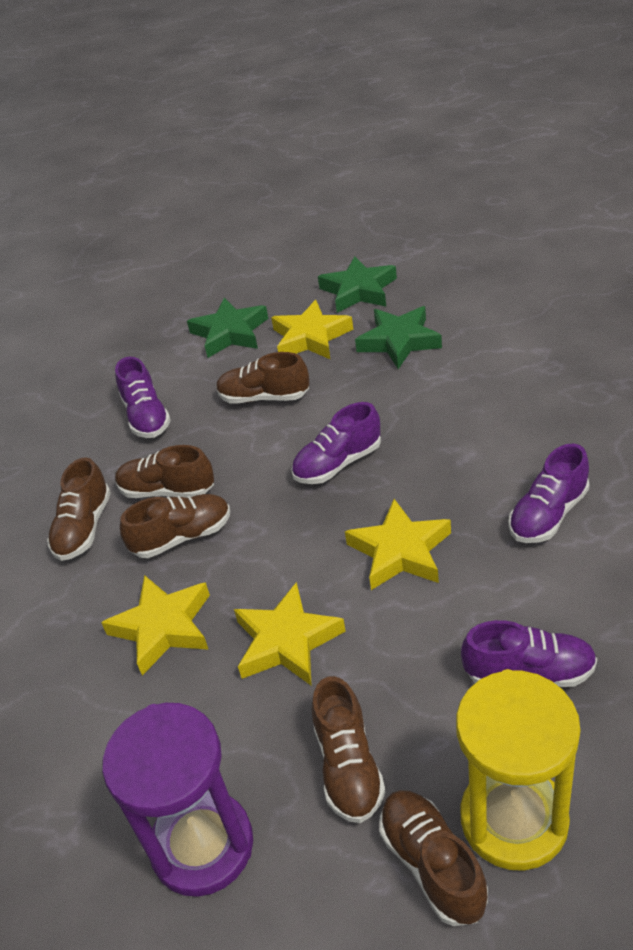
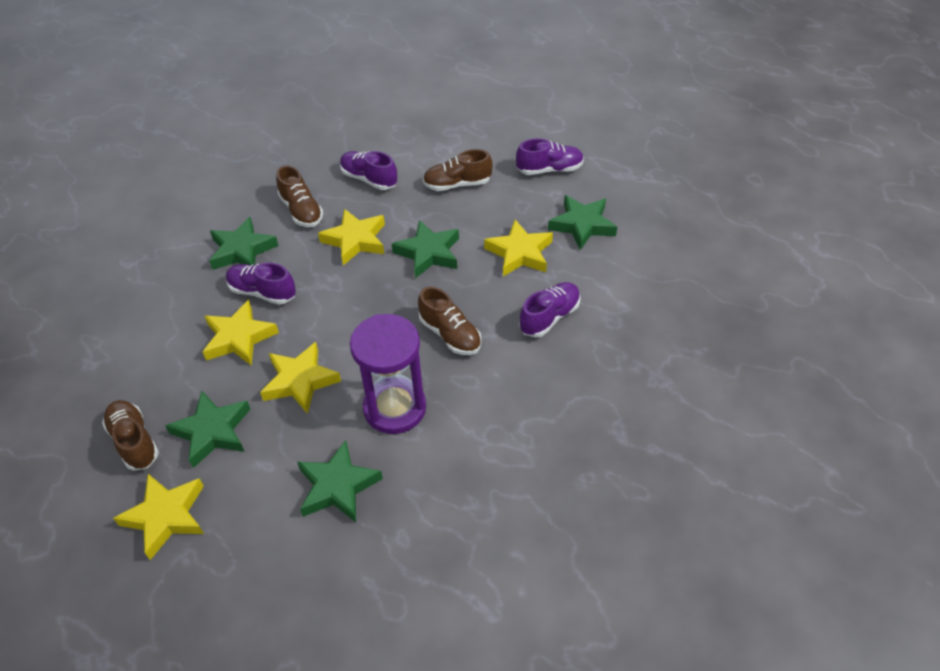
brown shoe: [47,457,111,561] [115,445,214,498] [120,494,230,558] [216,352,309,403] [312,676,386,823] [379,790,488,926] = 6 -> [102,400,159,471] [276,165,323,227] [418,287,482,355] [423,149,493,191] = 4
green star: [187,298,268,358] [318,256,397,313] [355,306,442,369] = 3 -> [166,391,250,468] [209,217,279,270] [297,440,383,522] [392,220,459,278] [548,195,617,250] = 5
yellow hourglass: [456,669,581,871] = 1 -> none = 0
yellow star: [101,575,210,676] [234,582,346,685] [271,300,353,359] [345,499,451,590] = 4 -> [113,474,204,560] [203,300,279,366] [260,342,341,414] [318,209,385,265] [484,220,553,276] = 5

